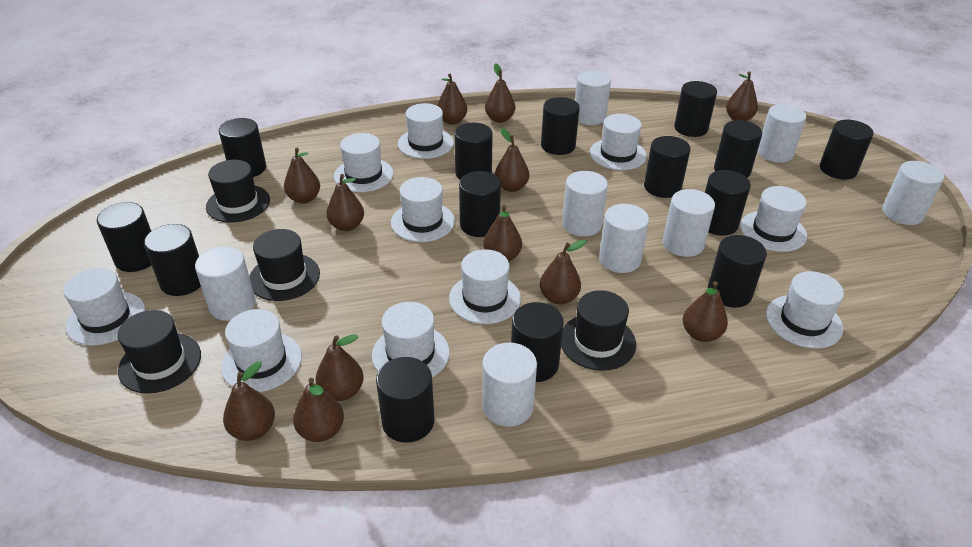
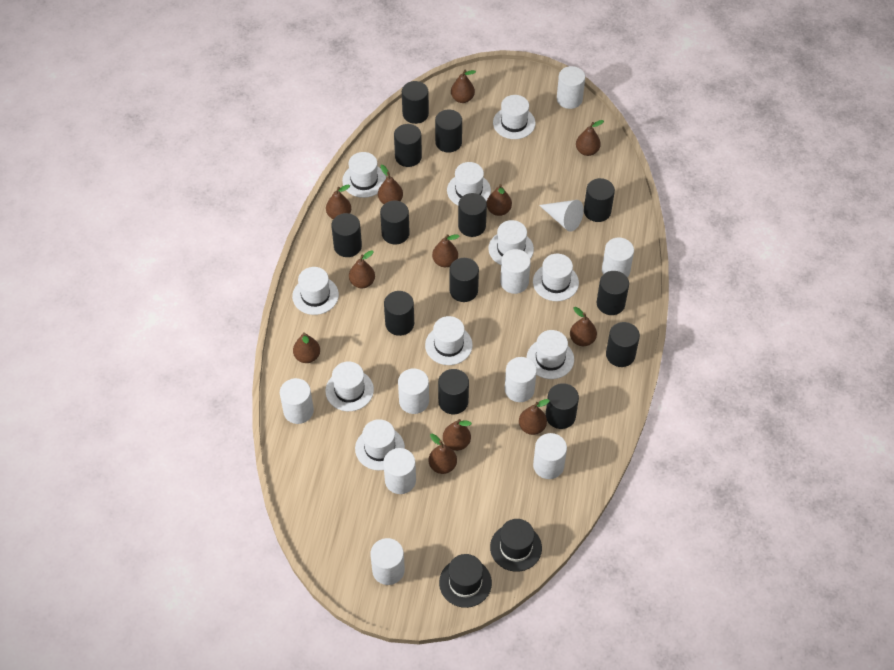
black cylinder: [97,202,151,272] [144,224,201,296] [219,118,266,177] [376,357,434,443] [454,123,493,179] [459,171,501,237] [511,302,564,382] [541,97,580,155] [644,136,691,198] [674,81,717,137] [705,170,751,236] [708,235,767,307] [714,120,762,178] [820,120,874,179] = 14 -> [331,213,362,257] [380,201,410,245] [384,291,414,336] [394,124,422,167] [402,81,429,124] [435,110,462,153] [438,369,469,414] [450,258,479,302] [458,193,487,237] [546,383,579,429] [584,178,615,222] [597,271,629,315] [606,322,640,367] = 13
black hat: [118,310,201,394] [206,160,270,223] [249,229,320,301] [561,290,636,371] = 4 -> [439,554,492,608] [490,519,542,572] = 2
white cone: none = 0 -> [539,200,584,232] = 1
white cylinder: [195,246,256,321] [482,342,537,427] [562,171,608,237] [575,70,611,125] [599,204,649,273] [663,189,715,257] [758,104,806,163] [882,161,944,225] = 8 -> [280,378,314,424] [370,538,405,585] [383,448,416,494] [398,368,429,414] [500,249,531,294] [505,357,537,402] [533,433,567,479] [557,66,585,109] [602,238,634,278] = 9

